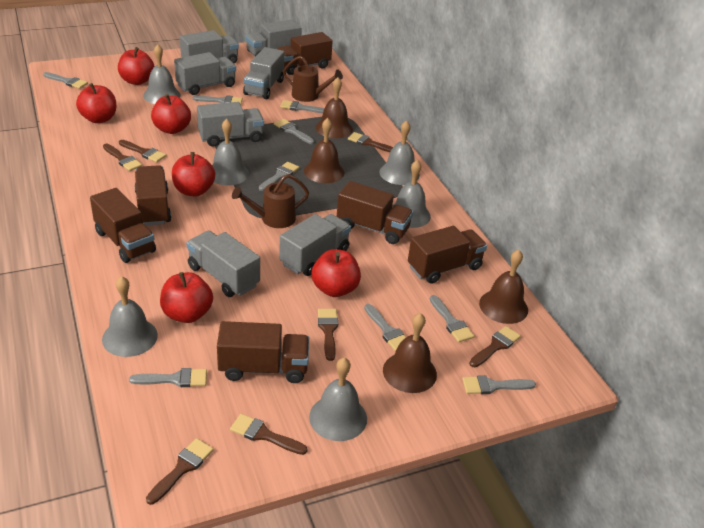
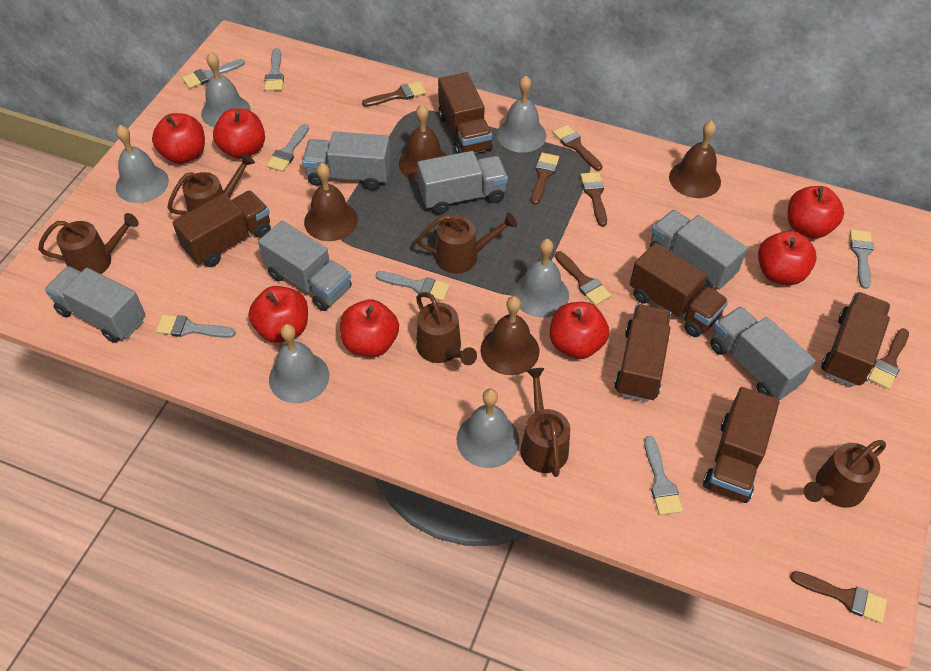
brown watering can: [232,174,309,228] [283,56,343,102] = 2 -> [38,213,139,274] [167,153,255,215] [416,292,477,365] [417,213,517,274] [520,368,570,477] [803,440,886,508] = 6
grey brush: [43,72,88,89] [129,368,207,387] [193,95,243,105] [259,162,299,191] [274,119,314,144] [280,100,324,113] [364,304,406,351] [430,295,474,342] [462,375,536,394] = 9 -> [156,314,236,338] [182,59,245,89] [264,48,284,91] [266,124,309,172] [376,271,450,301] [644,436,683,515] [850,229,874,289] = 7
grey truck: [174,52,236,95] [180,30,239,63] [186,230,260,297] [197,102,264,147] [243,47,285,99] [245,20,302,57] [279,214,351,276] = 7 -> [45,266,145,343] [258,221,352,311] [302,131,391,190] [417,151,508,214] [650,210,747,290] [710,306,816,400] = 6
red apple: [76,83,117,123] [118,47,155,85] [151,94,191,134] [160,272,213,323] [172,152,215,196] [311,249,361,297] = 6 -> [152,113,205,164] [213,109,265,159] [249,286,308,343] [340,300,399,357] [550,302,609,359] [758,231,817,285] [788,186,844,239] = 7

